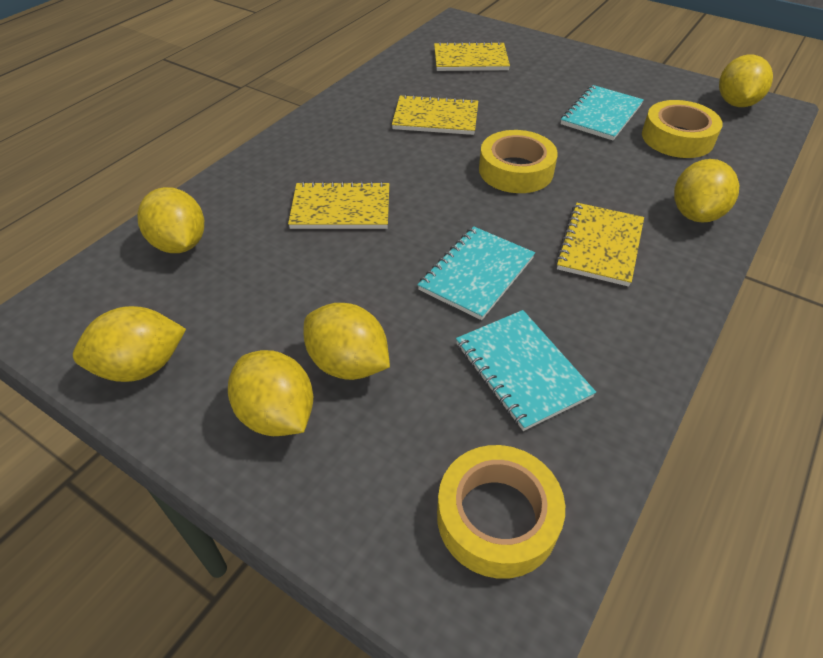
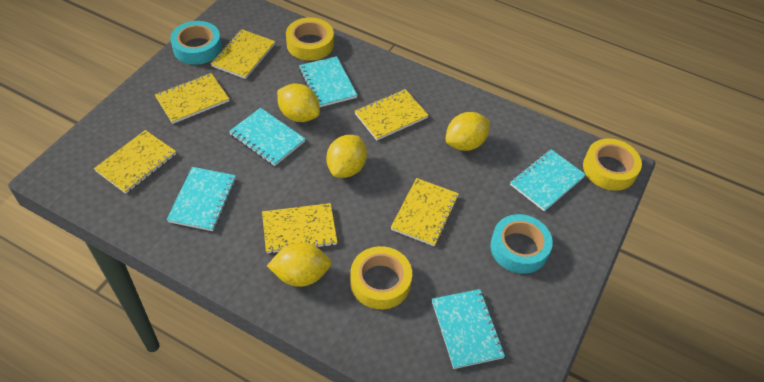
turquoise notebook: [417,226,535,320] [456,310,596,431] [561,85,644,140] = 3 -> [167,167,236,231] [229,108,305,166] [299,56,357,107] [432,289,505,369] [510,149,586,212] = 5
turquoise tape: none = 0 -> [170,21,222,65] [490,214,553,274] = 2
yellow lemon: [73,306,186,382] [137,187,204,253] [228,350,313,436] [304,303,390,380] [674,159,739,223] [719,55,773,107] = 6 -> [267,242,331,287] [277,84,320,122] [326,135,367,178] [445,112,490,151] = 4
yellow notebook: [288,181,389,229] [392,94,478,135] [434,41,510,71] [555,203,644,287] = 4 -> [94,130,176,194] [155,73,229,124] [210,29,275,79] [262,203,337,254] [355,89,429,140] [391,178,459,246] = 6

